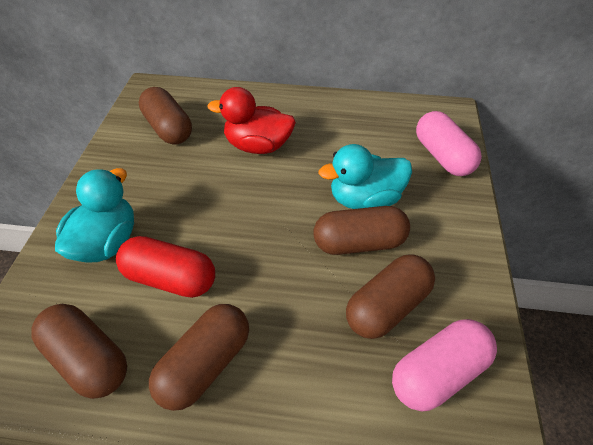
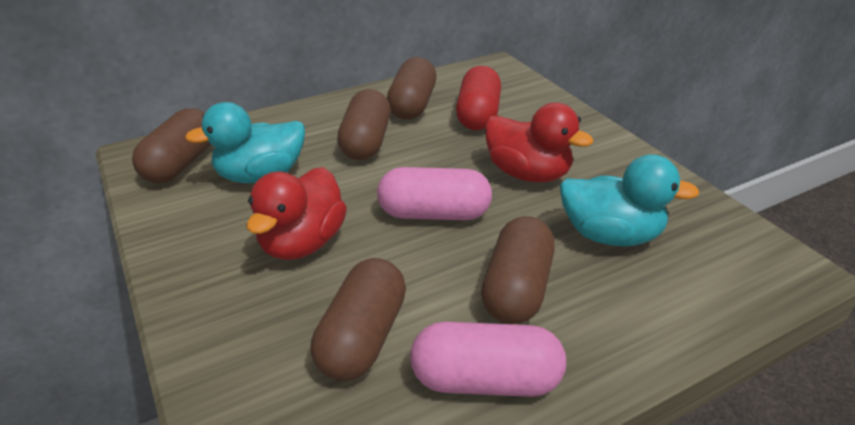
red duck: [207,87,296,154] = 1 -> [246,167,347,260] [485,103,593,182] = 2

